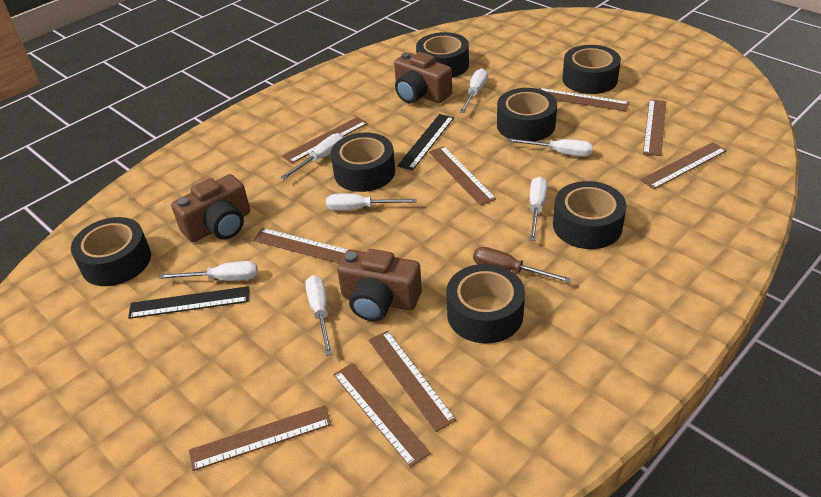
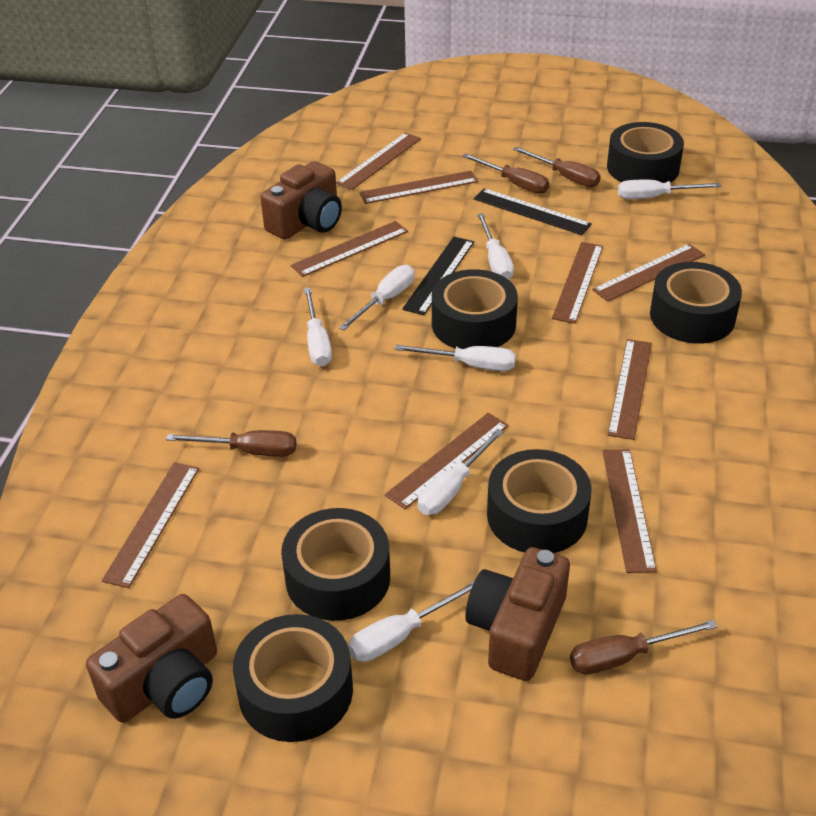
black tape: [71,217,151,286] [331,133,395,192] [416,32,469,78] [446,264,525,343] [497,88,557,141] [553,181,627,249] [562,45,621,94] = 7 -> [233,614,353,742] [281,508,390,621] [432,269,518,349] [487,449,591,553] [607,122,684,183] [650,262,742,344] = 6
brown screwdriver: [473,247,571,283] = 1 -> [166,430,296,457] [463,153,549,194] [513,147,601,187] [570,620,717,674] = 4

